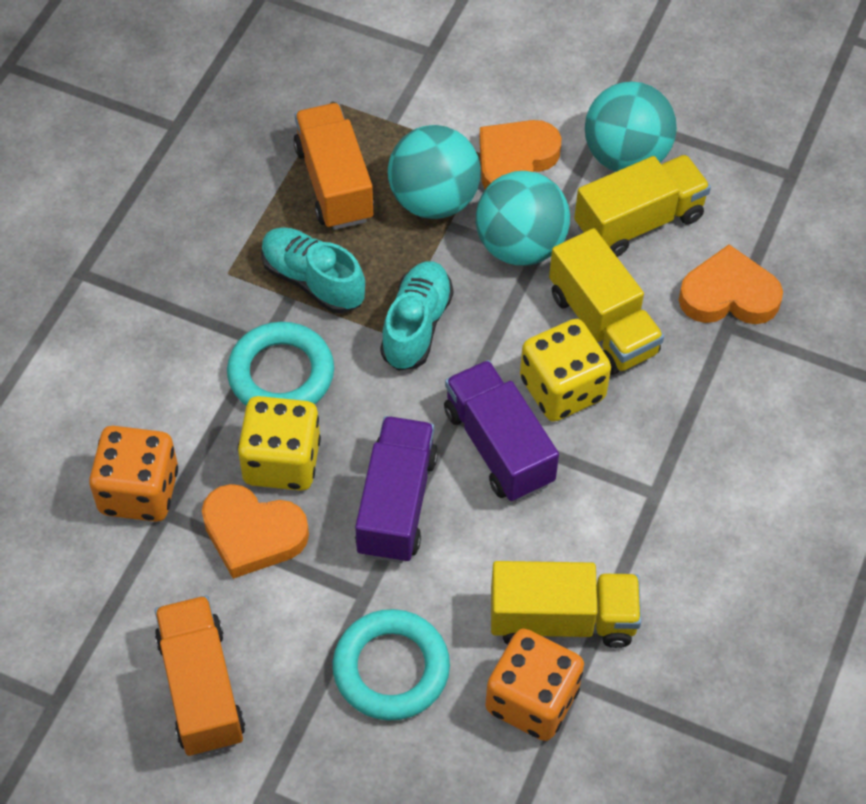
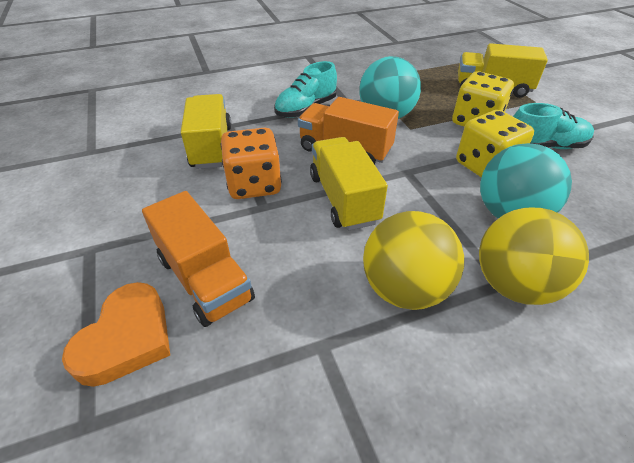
orange dice: [89,426,178,522] [485,628,584,741] = 2 -> [221,127,282,199] = 1
orange heart: [202,484,309,579] [479,120,561,189] [679,244,783,324] = 3 -> [62,282,170,387] = 1
purple truck: [355,416,438,563] [444,360,559,502] = 2 -> none = 0
turquoise ball: [388,125,481,219] [476,171,570,266] [585,81,677,172] = 3 -> [359,56,421,119] [480,143,572,218] = 2
turquoise ring: [227,322,334,405] [333,609,450,721] = 2 -> none = 0
yellow ball: none = 0 -> [363,211,464,310] [479,208,589,305] = 2

